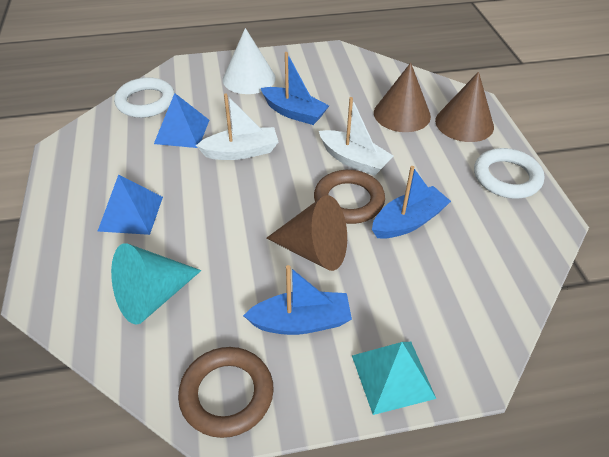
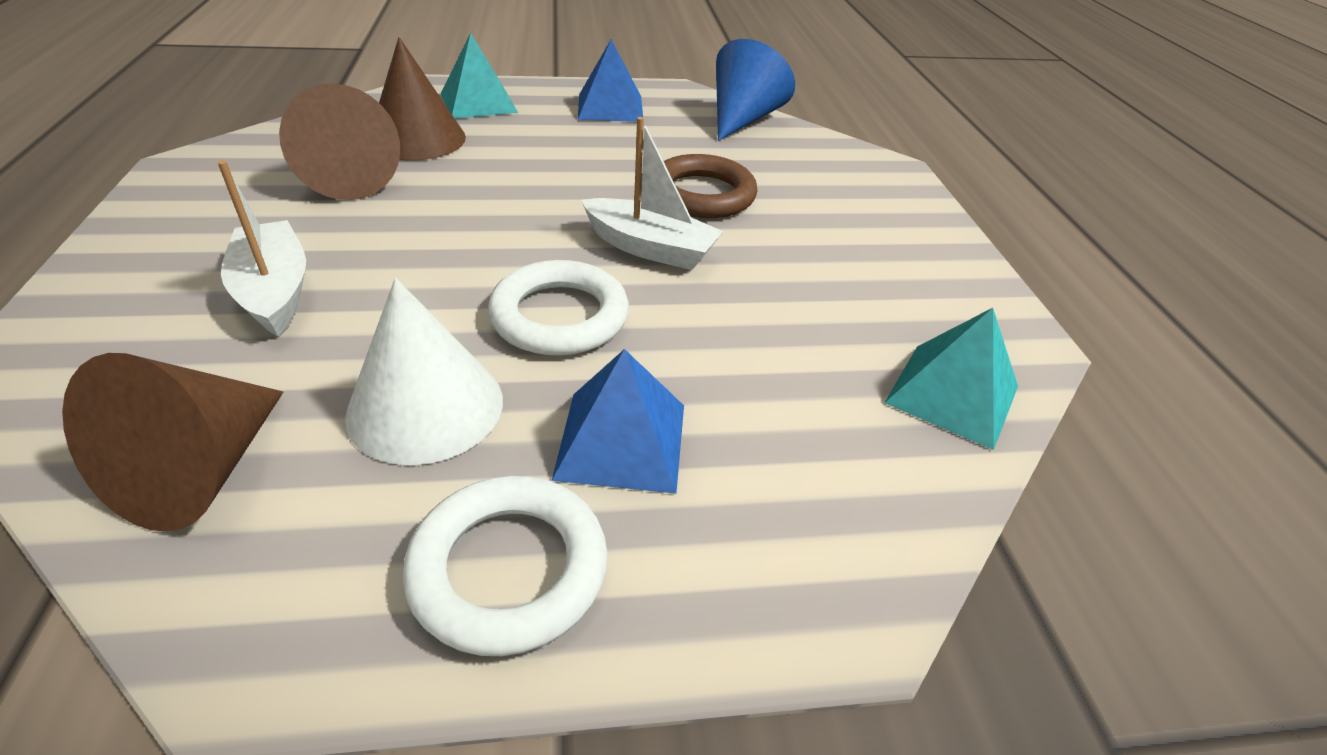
blue boat: [243,265,352,335] [261,52,329,125] [372,166,451,239] = 3 -> none = 0
blue cone: none = 0 -> [716,39,795,141] = 1
brown ring: [178,347,274,438] [314,170,385,224] = 2 -> [664,154,758,218] = 1
turquoise cone: [111,243,201,325] = 1 -> none = 0
turquoise pyramid: [352,342,436,415] = 1 -> [441,33,518,119] [885,308,1018,450] = 2

